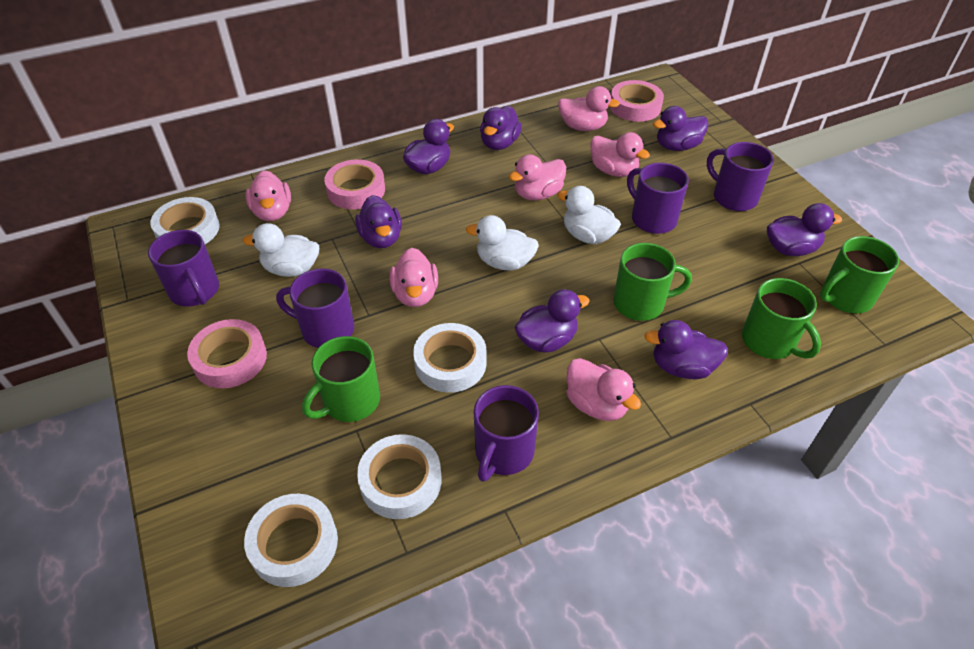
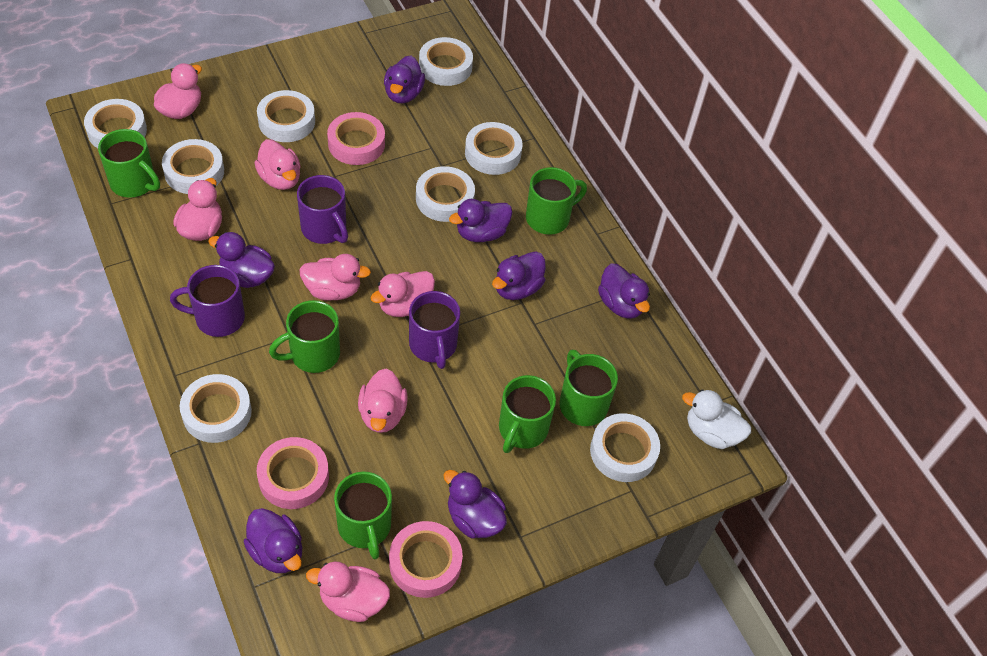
green mug: [302,336,380,422] [613,243,692,321] [742,278,821,359] [820,236,899,314] = 4 -> [98,129,160,198] [269,300,340,373] [334,472,392,559] [499,375,556,453] [526,167,587,235] [559,350,618,426] = 6
pink duck: [246,170,291,221] [390,248,438,307] [508,154,566,200] [558,86,620,131] [566,358,641,421] [590,132,650,177] = 6 -> [154,63,202,119] [173,178,222,241] [254,139,301,190] [299,254,371,301] [306,561,390,622] [358,369,408,433] [370,271,435,317] = 7
purple mug: [148,230,219,306] [276,268,354,348] [474,385,539,482] [627,163,689,234] [707,142,774,211] = 5 -> [170,265,245,337] [297,175,348,244] [409,291,460,369] = 3
white duck: [243,223,319,277] [466,215,539,271] [558,186,621,244] = 3 -> [682,390,751,449] = 1
white tape: [150,197,220,244] [244,494,338,587] [357,434,442,519] [413,323,487,393] = 4 -> [84,99,147,148] [162,139,224,194] [180,374,252,443] [257,90,315,142] [416,166,475,222] [419,37,473,86] [465,122,522,175] [590,413,660,482] = 8

